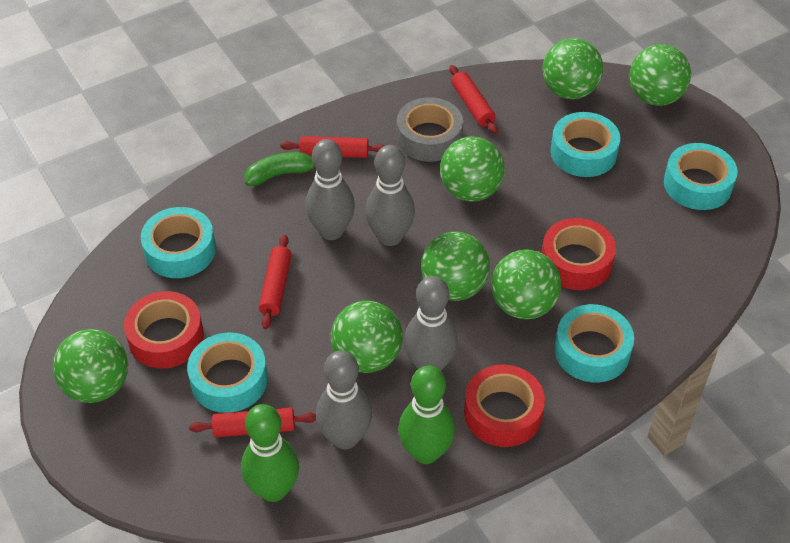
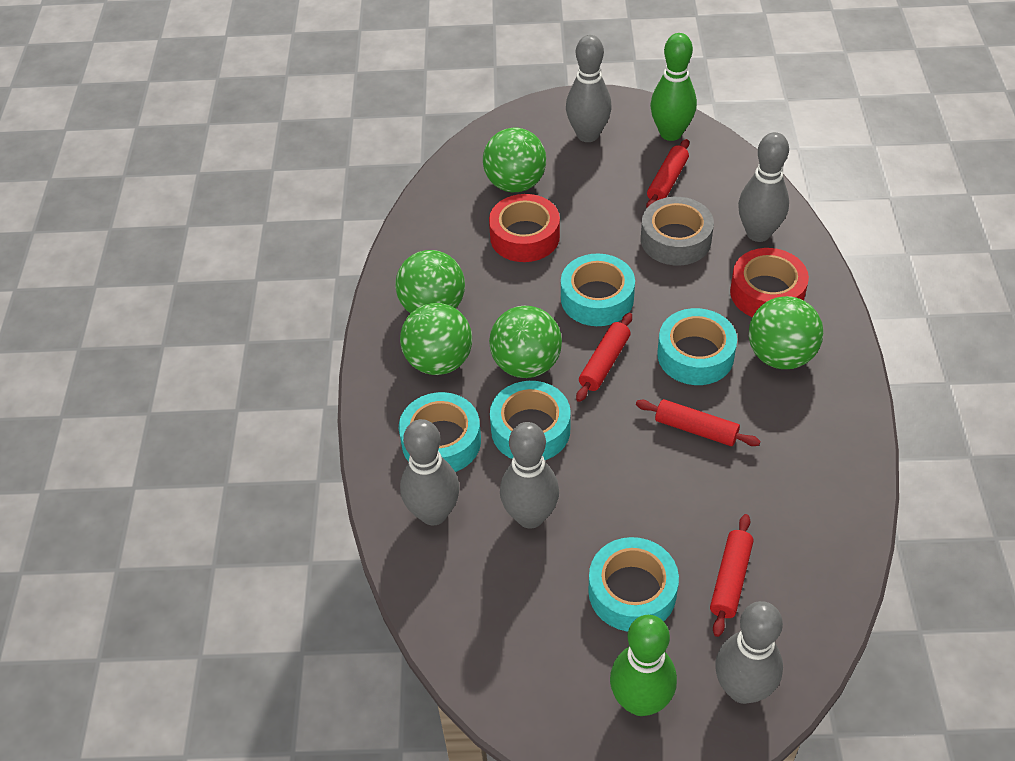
green ball: [53,329,128,403] [331,301,403,373] [421,232,490,301] [440,136,505,201] [491,249,561,319] [542,38,603,99] [629,44,691,106] = 7 -> [395,250,465,313] [400,303,472,375] [483,128,546,192] [489,306,562,378] [749,296,823,369] = 5
green banana: [245,152,315,186] = 1 -> none = 0
grey bowling pin: [305,139,355,240] [316,351,372,449] [365,145,415,246] [404,276,458,371] = 4 -> [400,419,460,526] [500,422,559,529] [566,35,612,142] [715,601,783,704] [738,132,789,242] = 5
red tape: [124,291,204,369] [464,365,545,447] [542,218,616,290] = 3 -> [489,194,560,262] [730,248,809,317] = 2

